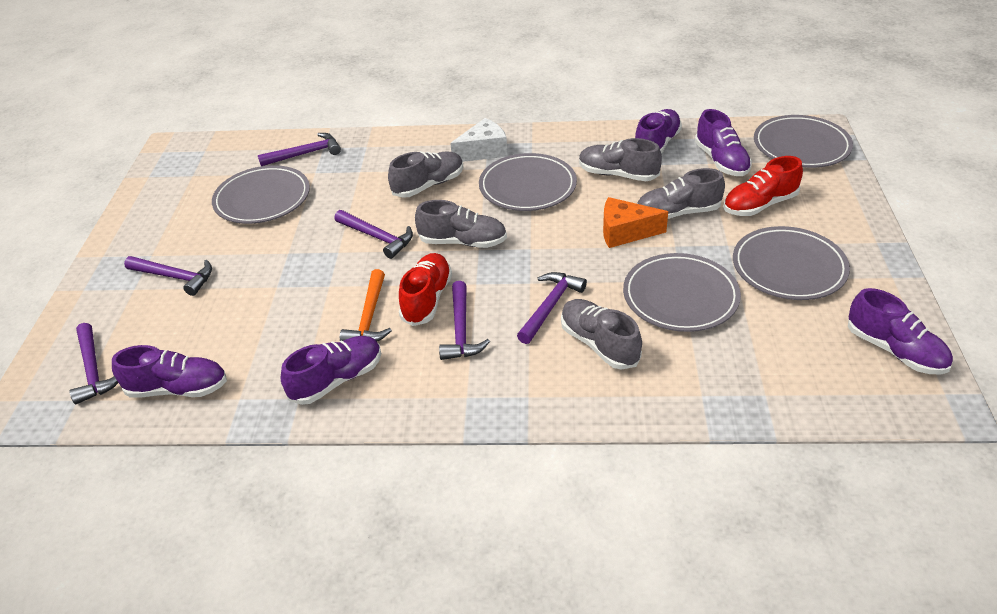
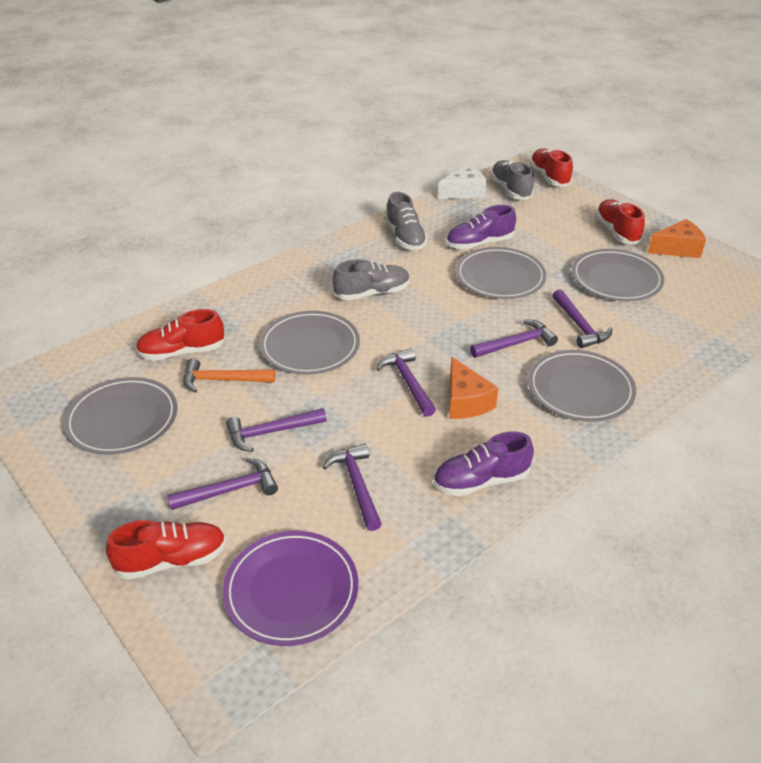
grey shoe: [388,151,464,198] [415,200,507,248] [561,299,642,369] [579,138,662,181] [637,168,725,219] = 5 -> [333,259,410,300] [385,192,428,250] [491,160,534,200] = 3
orange cheese: [603,197,668,248] = 1 -> [449,357,498,419] [648,219,706,258] = 2
purple plate: none = 0 -> [223,531,358,646] = 1
purple shoe: [112,345,227,398] [281,336,381,405] [635,109,682,154] [695,109,752,176] [848,288,953,375] = 5 -> [433,432,534,496] [446,205,516,250] = 2
red shoe: [399,253,452,326] [723,156,803,216] = 2 -> [106,520,226,580] [136,309,225,361] [530,148,573,187] [596,199,645,244] = 4

